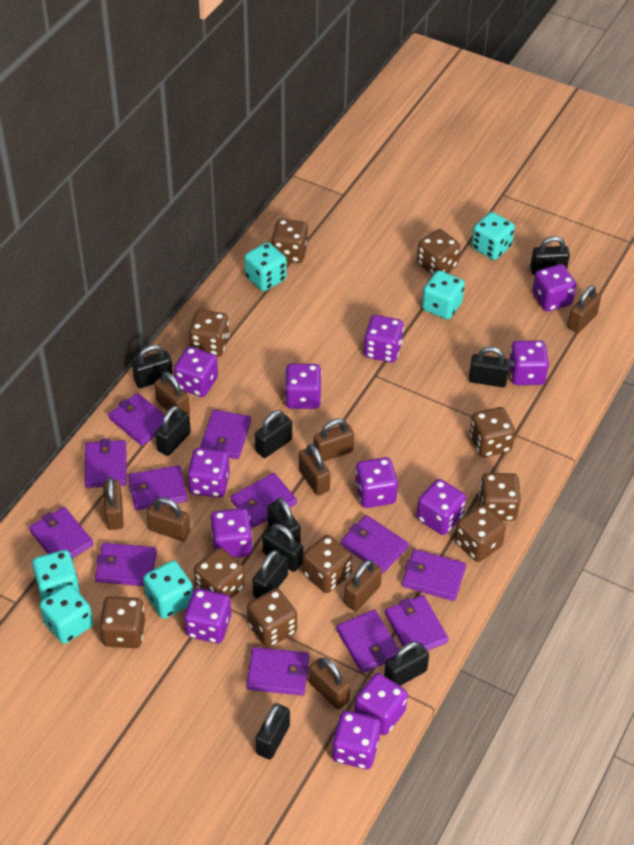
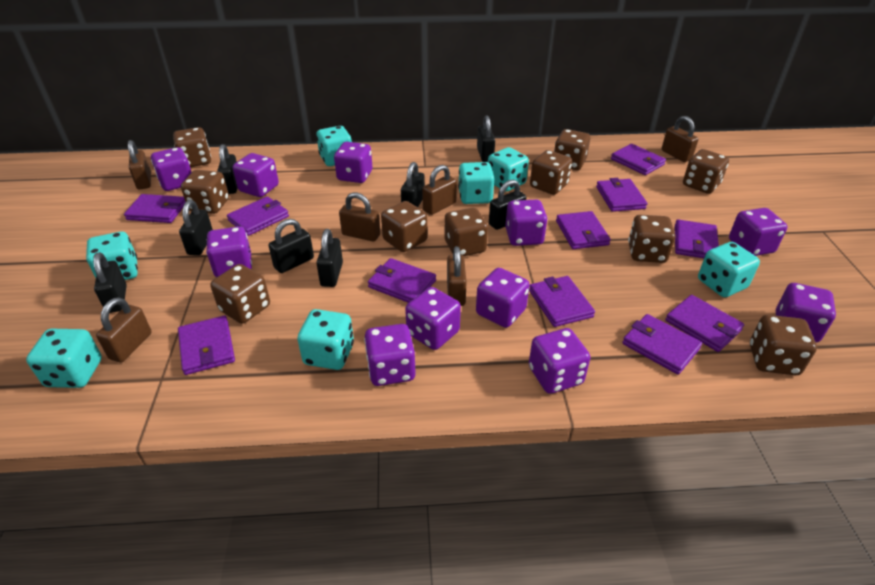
black padlock: [132,345,173,388] [155,406,191,456] [253,550,288,598] [255,410,292,458] [256,703,290,760] [262,524,303,572] [268,498,301,543] [384,641,429,686] [469,346,510,387] [530,236,570,275] = 10 -> [93,252,127,313] [179,200,213,255] [217,144,237,194] [268,219,314,273] [316,229,343,287] [401,162,425,207] [477,115,495,162] [489,179,527,230] = 8
brown padlock: [103,477,124,530] [147,497,190,541] [154,372,190,414] [299,444,331,496] [309,658,350,710] [314,418,354,462] [344,560,382,611] [568,286,601,333] = 8 -> [96,297,152,363] [128,140,151,190] [339,193,380,241] [422,165,457,215] [447,246,467,306] [662,116,698,162] = 6
purple dice: [174,347,218,397] [184,588,231,643] [188,448,230,498] [211,508,253,558] [285,364,322,409] [332,711,381,769] [354,673,408,735] [355,457,398,508] [364,315,404,363] [417,479,466,535] [509,340,549,385] [532,264,576,312] = 12 -> [151,147,192,191] [206,226,252,277] [233,153,279,197] [334,142,372,183] [364,324,415,386] [405,287,461,350] [476,268,530,328] [505,199,547,246] [529,328,590,394] [729,208,787,256] [776,283,836,342] = 11
purple wallet: [29,507,94,558] [85,439,127,488] [95,543,157,586] [108,393,165,446] [128,465,188,510] [200,409,251,459] [231,473,297,528] [246,647,309,696] [336,610,399,673] [341,515,408,574] [385,595,449,651] [402,549,466,601] = 12 -> [124,194,185,223] [178,316,235,375] [227,196,289,236] [368,258,436,303] [529,276,595,327] [556,211,611,249] [596,178,648,212] [611,144,666,175] [622,314,702,375] [665,295,744,352] [675,220,719,258] = 11
turquoise dice: [32,550,80,601] [40,584,93,644] [143,560,193,619] [244,242,287,291] [422,270,465,320] [471,212,515,260] = 6 -> [26,329,102,388] [86,231,138,280] [297,309,354,370] [316,126,352,166] [458,162,494,204] [488,147,529,192] [698,242,760,297] = 7

